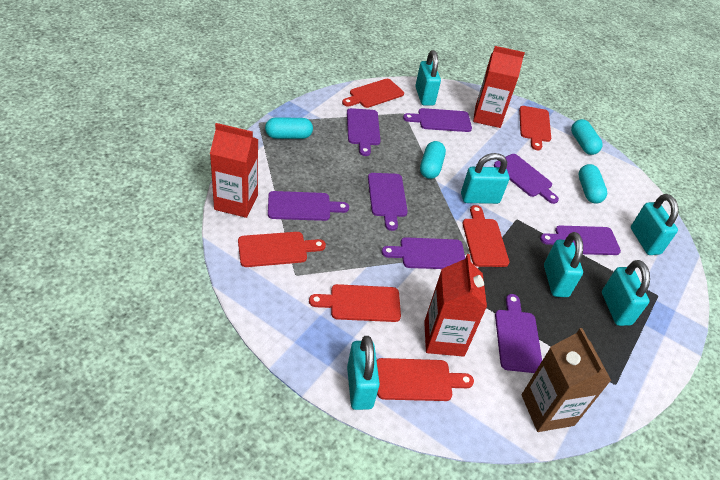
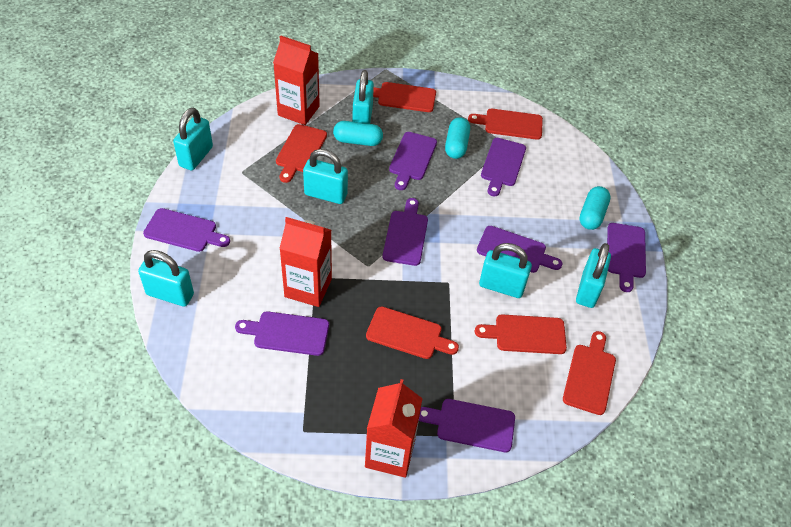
brown carton: [522,328,611,432] = 1 -> none = 0
turquoise capsule: [265,117,313,139] [420,141,446,179] [571,119,603,155] [579,164,607,203] = 4 -> [333,121,383,146] [445,117,470,159] [579,186,611,230] = 3

